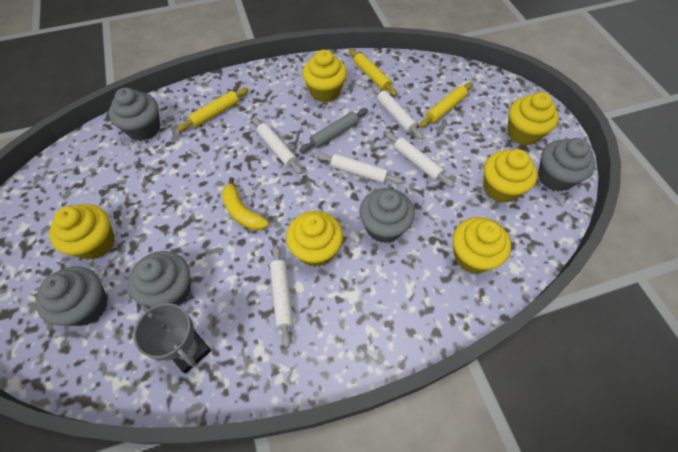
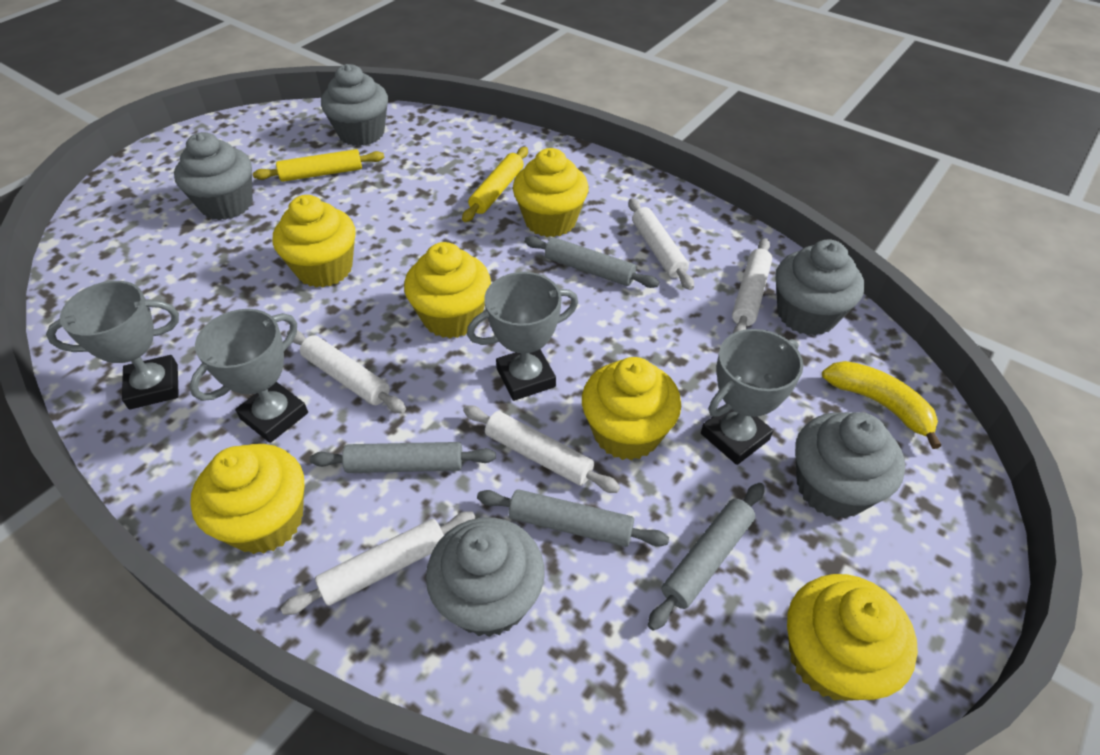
grey rolling pin: [299,108,368,152] = 1 -> [310,442,496,473] [477,489,669,547] [524,236,659,288] [648,483,765,631] = 4
grey trophy: [134,303,211,374] = 1 -> [46,281,179,410] [189,309,308,443] [467,272,578,401] [701,329,803,465] = 4
yellow rolling pin: [177,88,249,131] [349,49,397,96] [420,82,473,127] = 3 -> [253,149,384,182] [462,147,528,222] = 2

